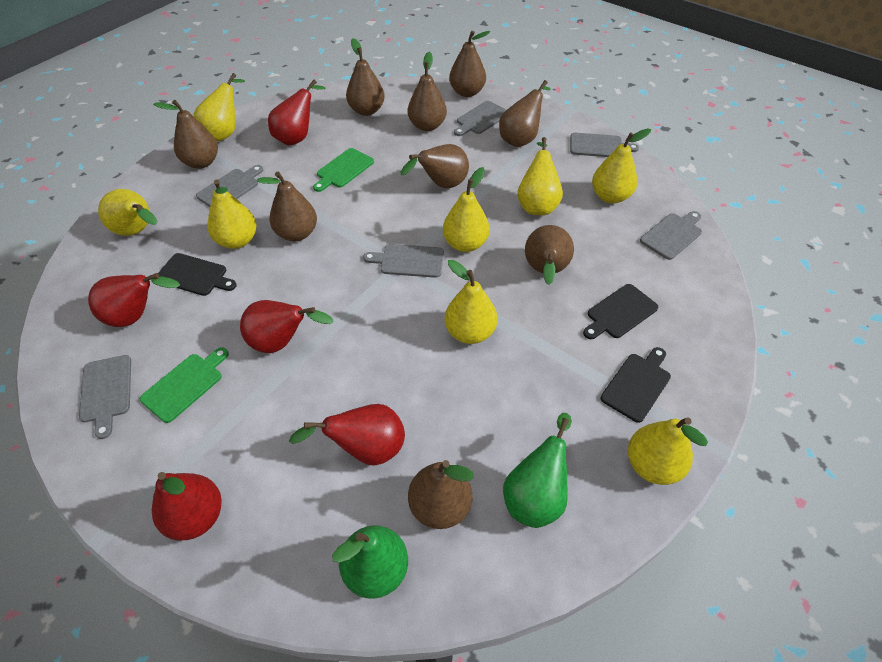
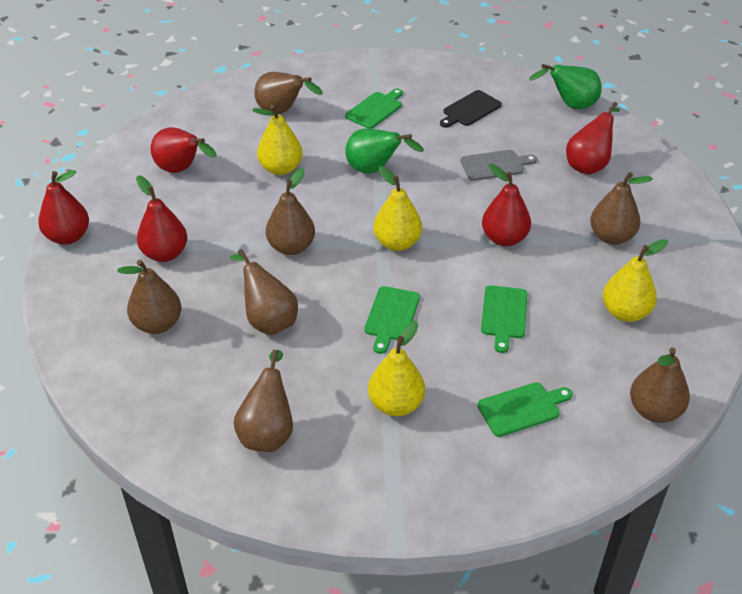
black cutting board: [158,253,237,296] [583,284,658,339] [600,347,671,423] = 3 -> [440,90,502,128] = 1
brown pear: [153,100,218,169] [257,172,317,241] [346,38,385,116] [401,144,469,188] [408,52,447,131] [408,460,474,529] [449,31,490,97] [499,80,551,147] [525,225,574,285] = 9 -> [117,260,181,334] [230,249,298,335] [234,350,293,452] [254,72,323,114] [266,168,315,255] [590,172,653,245] [630,347,690,423] = 7
green cutting board: [140,347,229,423] [313,148,374,192] = 2 -> [345,89,403,129] [364,286,420,354] [477,382,572,437] [481,286,527,353] = 4
grey cutting board: [79,355,131,439] [196,165,263,207] [363,244,444,278] [454,101,506,136] [570,133,639,157] [640,211,702,260] = 6 -> [460,150,537,181] = 1
yellow pear: [98,189,157,236] [194,73,245,142] [208,180,256,249] [443,167,490,252] [444,260,497,344] [517,137,563,215] [592,128,651,203] [628,418,708,485] = 8 -> [252,105,303,175] [368,321,425,416] [373,166,422,251] [603,239,668,322] = 4

